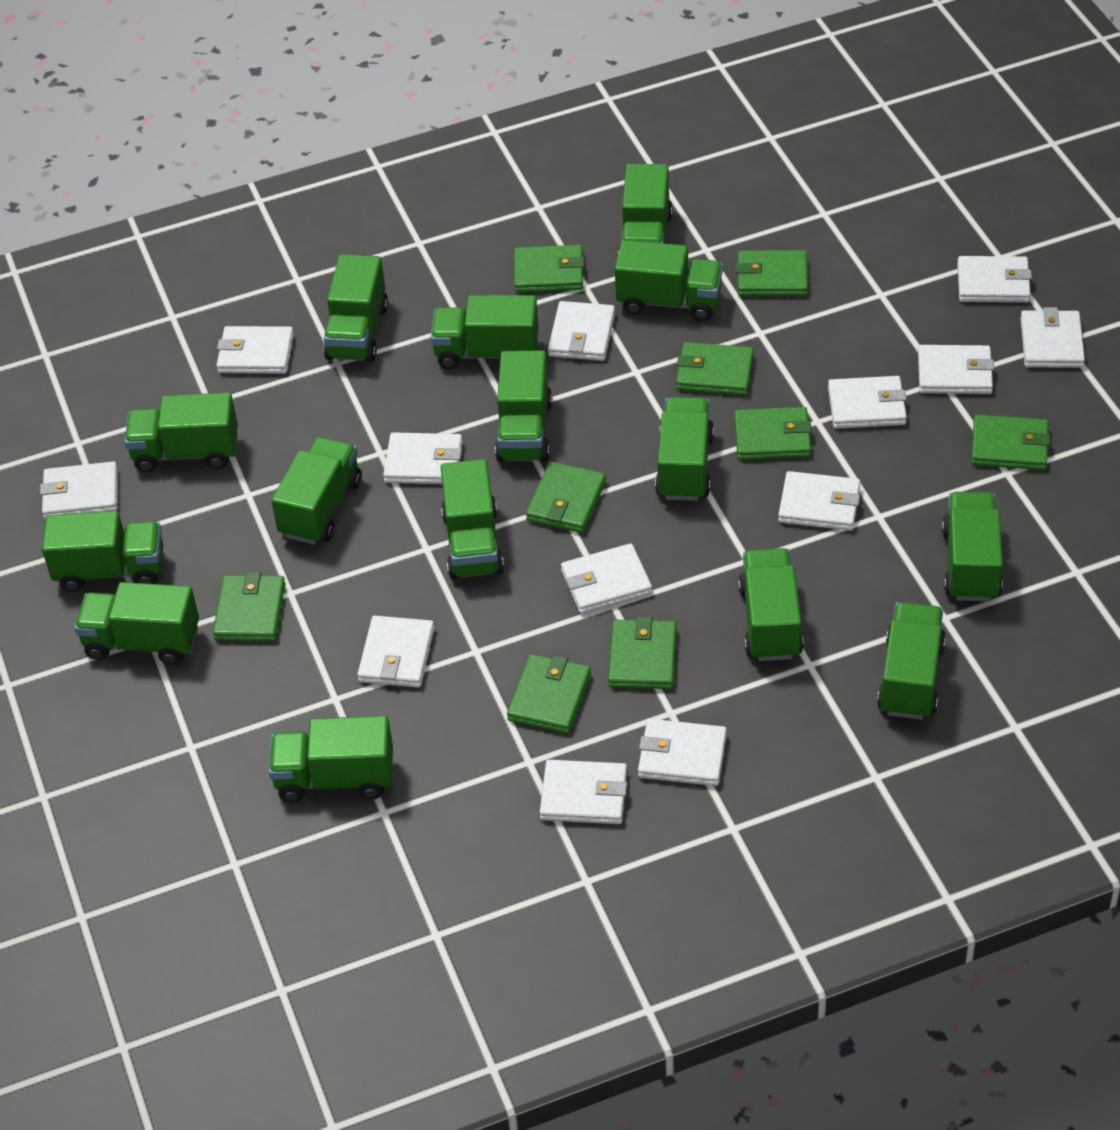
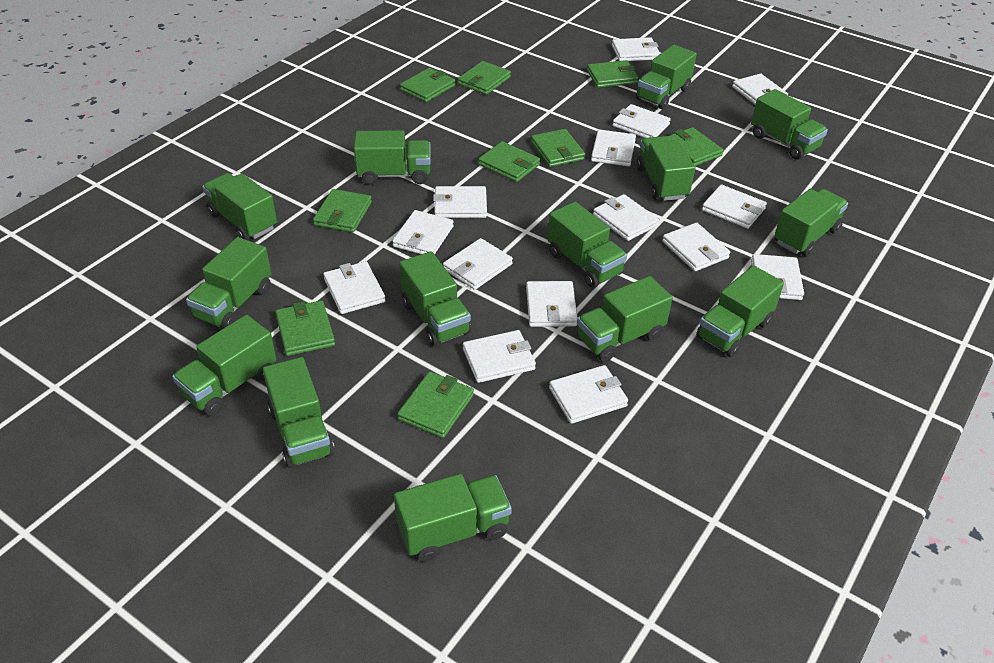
green truck: [42,511,163,592] [74,582,199,665] [124,392,238,473] [269,716,393,802] [271,437,362,544] [324,254,388,362] [431,295,539,369] [441,459,504,580] [495,351,552,462] [615,240,723,321] [618,164,673,253] [655,397,714,501] [738,548,804,661] [877,602,946,720] [942,492,1003,601] = 15 -> [172,315,276,416] [186,237,271,329] [202,173,277,240] [263,357,335,468] [354,130,431,185] [394,474,512,562] [399,251,471,346] [548,202,627,288] [577,276,673,362] [636,45,697,109] [636,136,695,201] [696,265,784,357] [751,89,828,160] [774,189,848,256] = 14
white wallet: [40,461,118,519] [216,326,294,374] [357,616,434,688] [383,432,463,484] [540,760,627,824] [548,301,615,361] [561,543,652,614] [638,719,727,786] [778,471,860,531] [828,376,907,429] [918,345,994,394] [957,256,1032,303] [1020,307,1085,368] = 13 -> [323,261,386,314] [392,210,454,255] [433,186,487,218] [443,238,513,290] [463,330,536,383] [526,281,578,327] [549,365,628,424] [591,129,636,167] [593,194,659,241] [612,37,660,61] [613,104,671,138] [662,223,730,271] [702,185,767,229] [732,74,788,105] [751,254,804,300] = 15

